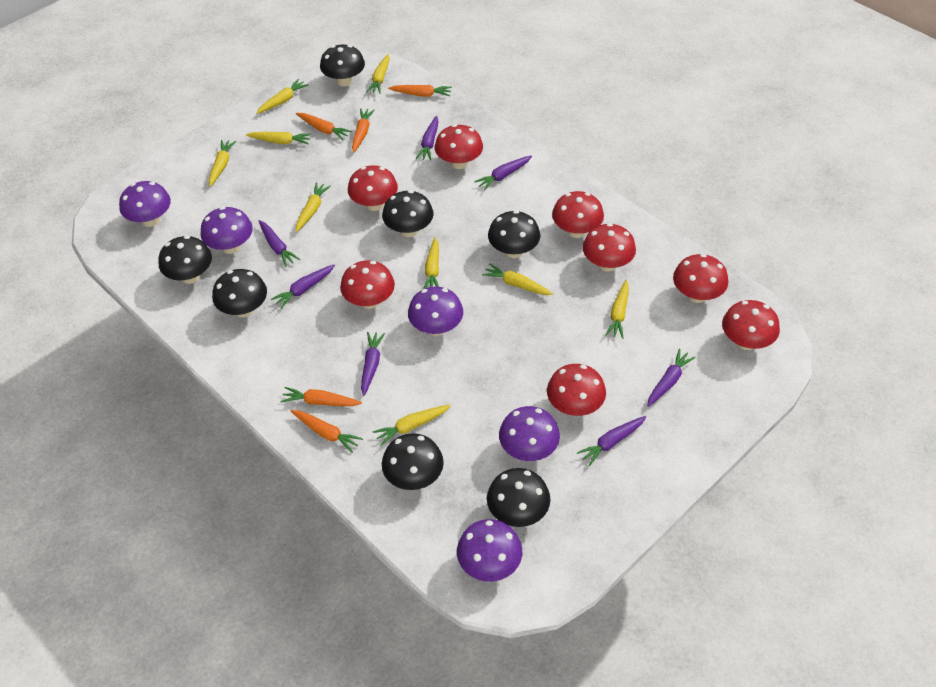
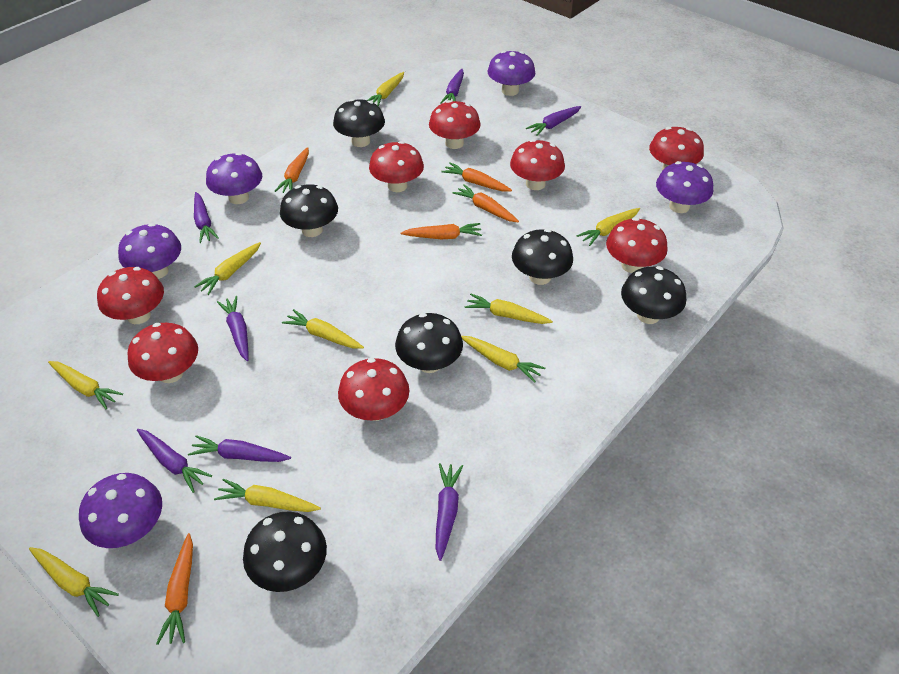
black mushroom: [159,236,212,284] [212,269,267,317] [320,45,365,86] [382,190,434,237] [382,433,444,490] [487,468,550,527] [488,210,540,258] = 7 -> [243,512,327,592] [280,184,338,237] [333,99,385,147] [395,313,463,373] [512,229,573,285] [621,266,686,324] = 6

